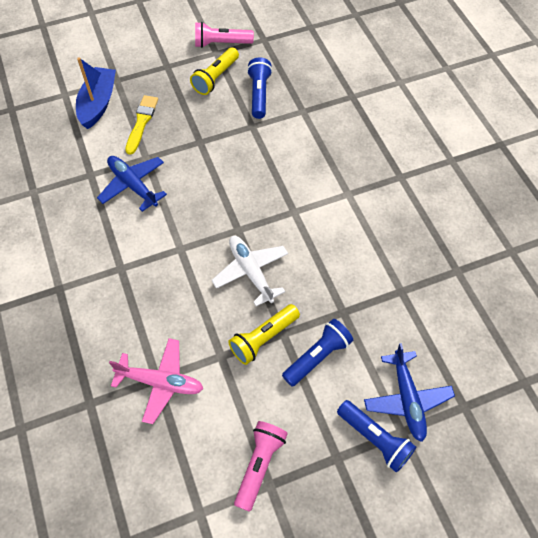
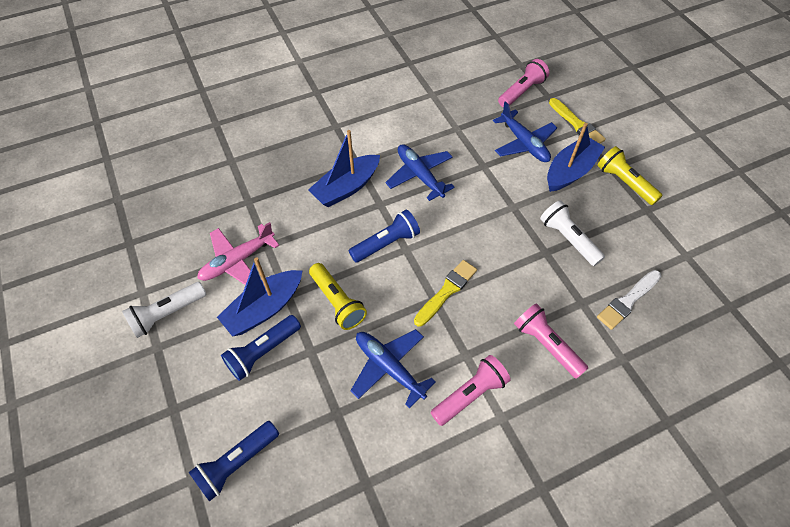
blue boat: [76,57,116,129] = 1 -> [217,257,302,337] [308,130,380,207] [547,123,605,192] = 3
blue plane: [97,156,167,212] [364,343,455,442] = 2 -> [350,329,436,408] [385,144,455,201] [493,101,557,162] = 3
pink flashlight: [195,22,254,48] [234,421,288,512] = 2 -> [430,355,511,426] [498,59,549,108] [514,303,588,379] = 3
white brush: none = 0 -> [597,270,661,330] = 1
white flashlight: none = 0 -> [122,282,207,338] [540,200,605,266] = 2
white plane: [211,236,288,306] = 1 -> none = 0
yellow brush: [125,95,158,155] = 1 -> [414,260,477,327] [549,98,606,144] = 2

